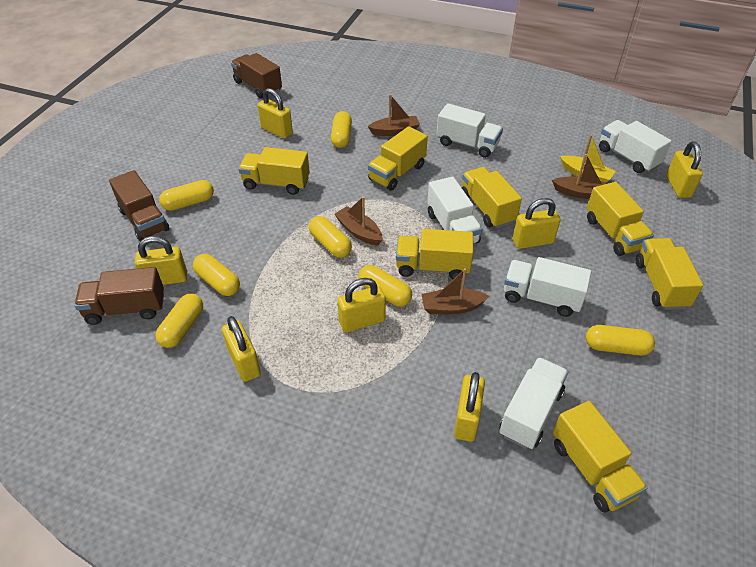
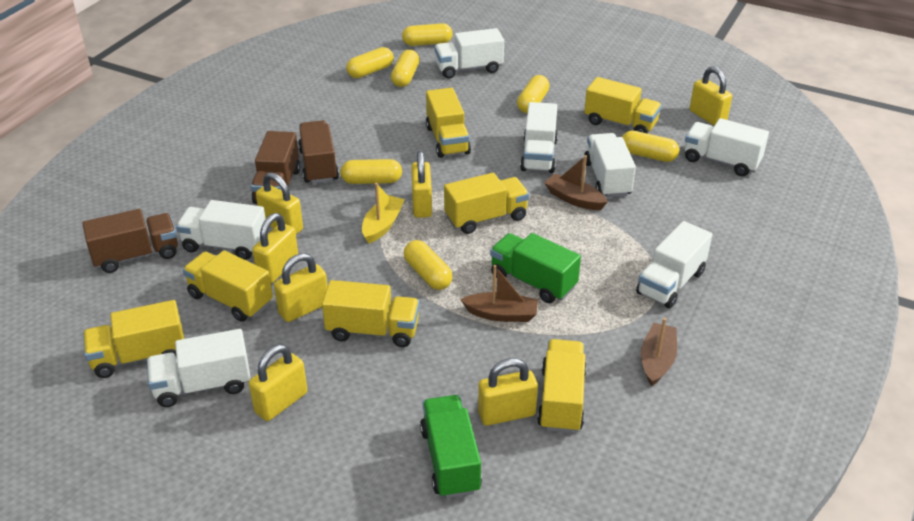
brown boat: [335,196,382,246] [368,94,420,136] [421,268,489,314] [552,154,608,199] = 4 -> [460,265,538,322] [544,155,608,210] [641,318,677,386] = 3
green truck: none = 0 -> [420,395,482,498] [490,233,581,303] = 2
white truck: [427,176,482,244] [436,103,503,158] [499,357,568,449] [504,257,591,317] [599,120,672,173] = 5 -> [147,329,251,407] [176,200,266,260] [434,28,504,79] [520,102,558,173] [584,133,636,198] [636,221,712,308] [685,118,769,176] = 7

